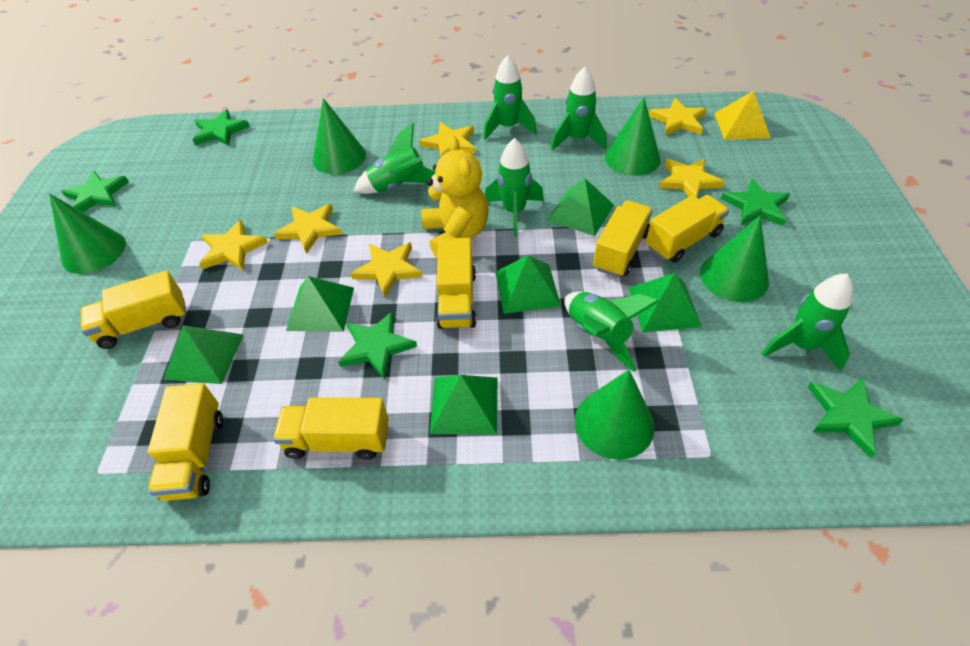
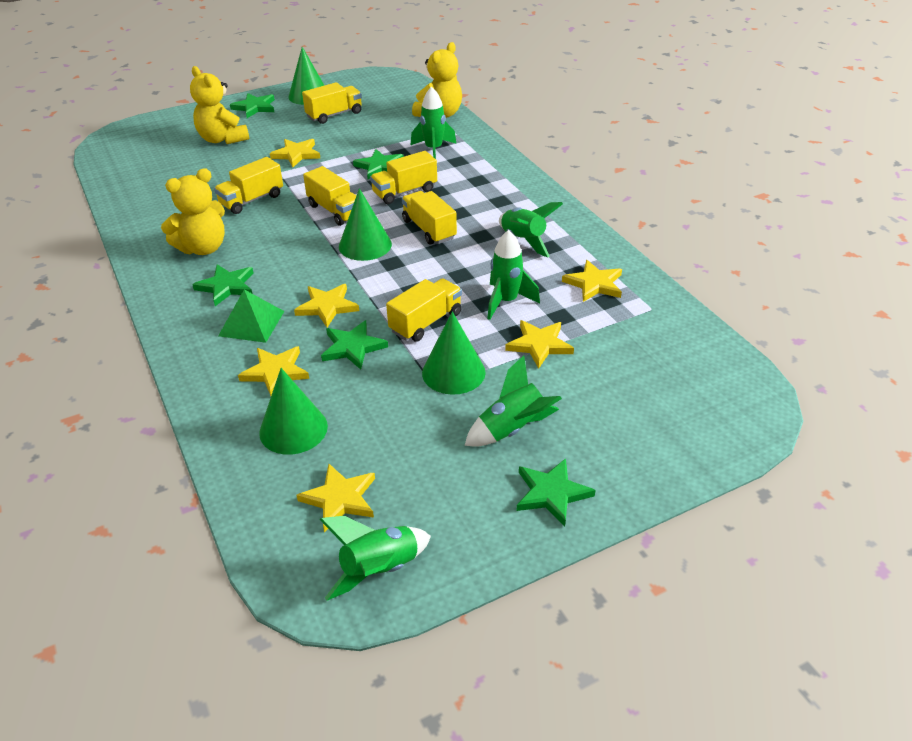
green cone: [49,193,126,274] [313,98,366,174] [575,370,655,460] [605,97,661,176] [700,216,769,302] = 5 -> [259,368,328,455] [288,47,324,105] [339,188,392,261] [422,311,486,395] = 4
green pyramid: [163,325,244,384] [286,276,354,332] [430,375,497,434] [495,255,561,314] [547,178,614,236] [629,273,702,332] = 6 -> [218,290,284,343] = 1
green rocket: [354,123,435,194] [483,55,537,140] [485,138,544,236] [551,67,606,151] [564,292,660,372] [762,273,853,372] = 6 -> [319,516,431,601] [411,86,457,159] [465,355,562,447] [487,230,540,320] [499,202,563,257] = 5
yellow pyramid: [714,91,770,139] = 1 -> none = 0
yellow teddy bear: [422,135,489,258] = 1 -> [161,168,225,255] [190,66,249,144] [412,42,462,118] = 3

